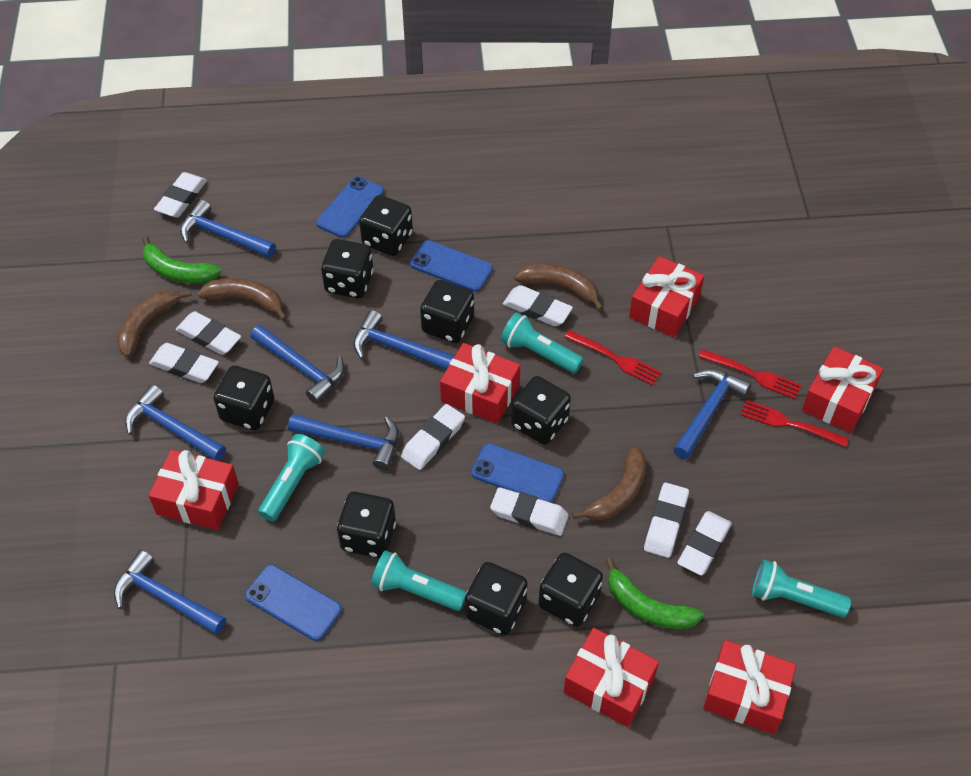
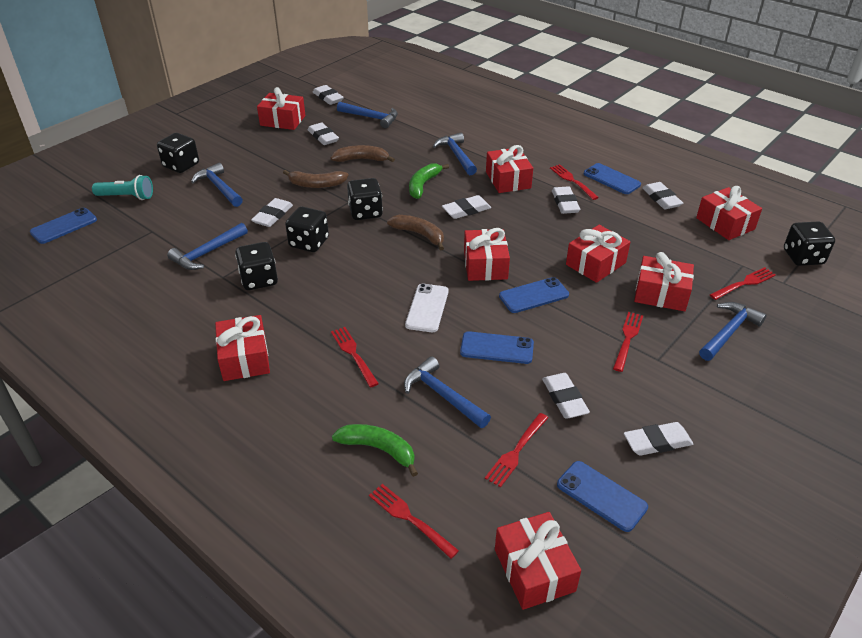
black dice: [213,366,275,430] [321,239,373,298] [337,492,396,558] [359,195,413,256] [420,280,474,343] [465,562,528,635] [511,376,571,445] [539,553,603,627] = 8 -> [157,133,199,173] [235,242,278,290] [285,207,329,252] [347,178,383,220] [784,221,835,266] = 5
blue hammer: [114,550,226,635] [125,384,226,461] [180,200,276,258] [251,325,344,404] [288,414,399,470] [353,310,455,370] [673,369,751,459] = 7 -> [167,223,248,270] [191,163,243,207] [337,102,398,128] [404,356,491,428] [433,133,477,175] [699,302,767,361] = 6
blue phone: [245,565,342,641] [316,176,384,238] [410,240,493,292] [471,443,564,503] = 4 -> [30,208,97,244] [460,331,534,364] [499,277,569,313] [557,461,648,532] [584,163,641,194] = 5
brown banana: [117,290,192,357] [198,278,287,321] [514,264,604,311] [572,445,646,521] = 4 -> [283,170,348,188] [331,145,395,162] [387,215,444,250] = 3
red fork: [564,330,661,386] [699,349,802,399] [740,400,849,447] = 3 -> [331,327,379,388] [369,484,459,559] [485,413,548,487] [550,164,599,200] [613,312,643,372] [710,267,776,300] = 6
red gift: [149,450,239,530] [440,343,520,424] [564,628,659,727] [629,256,704,337] [703,640,796,734] [802,346,883,433] = 6 -> [215,315,270,381] [257,87,305,130] [464,228,510,281] [486,145,533,193] [495,512,581,610] [566,225,630,283] [634,252,694,311] [696,186,762,240] = 8
turquoise flashlight: [258,434,325,521] [371,550,467,611] [501,312,584,373] [752,560,851,618] = 4 -> [92,175,153,200] = 1
white phone: none = 0 -> [405,283,449,332] = 1

